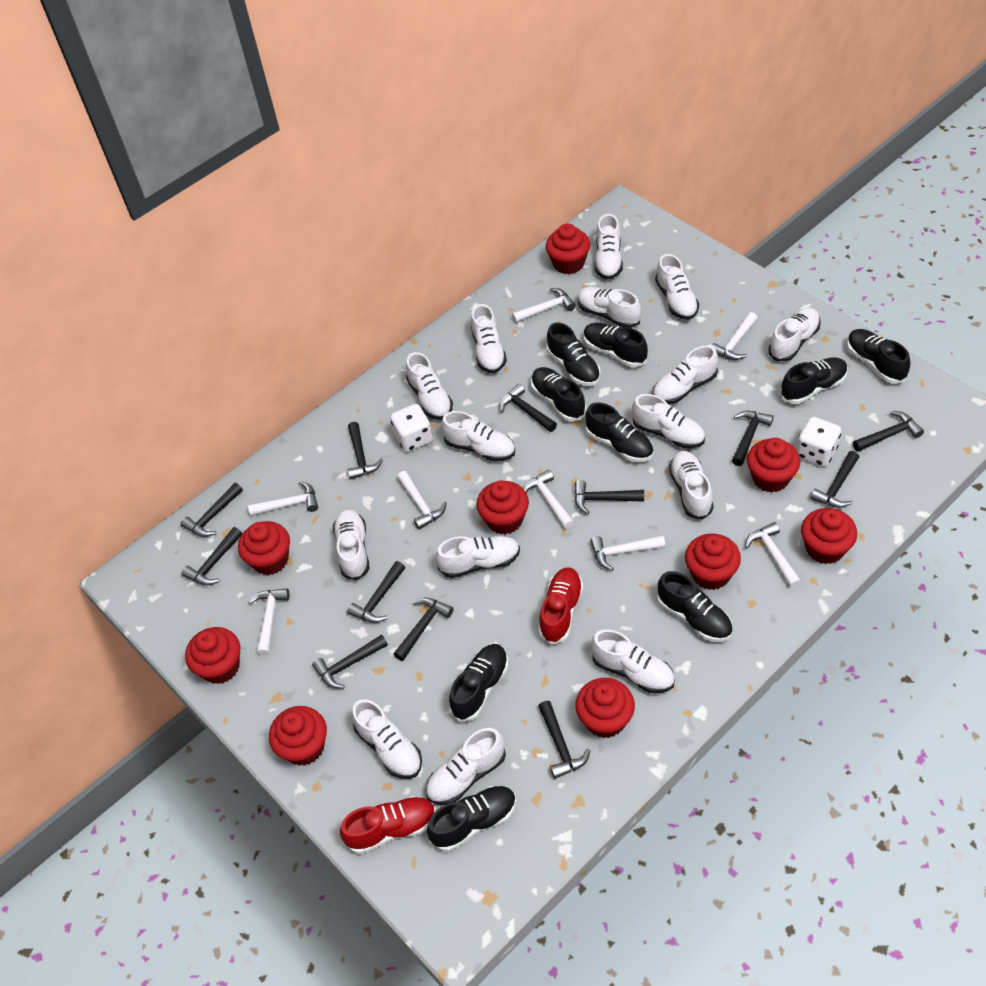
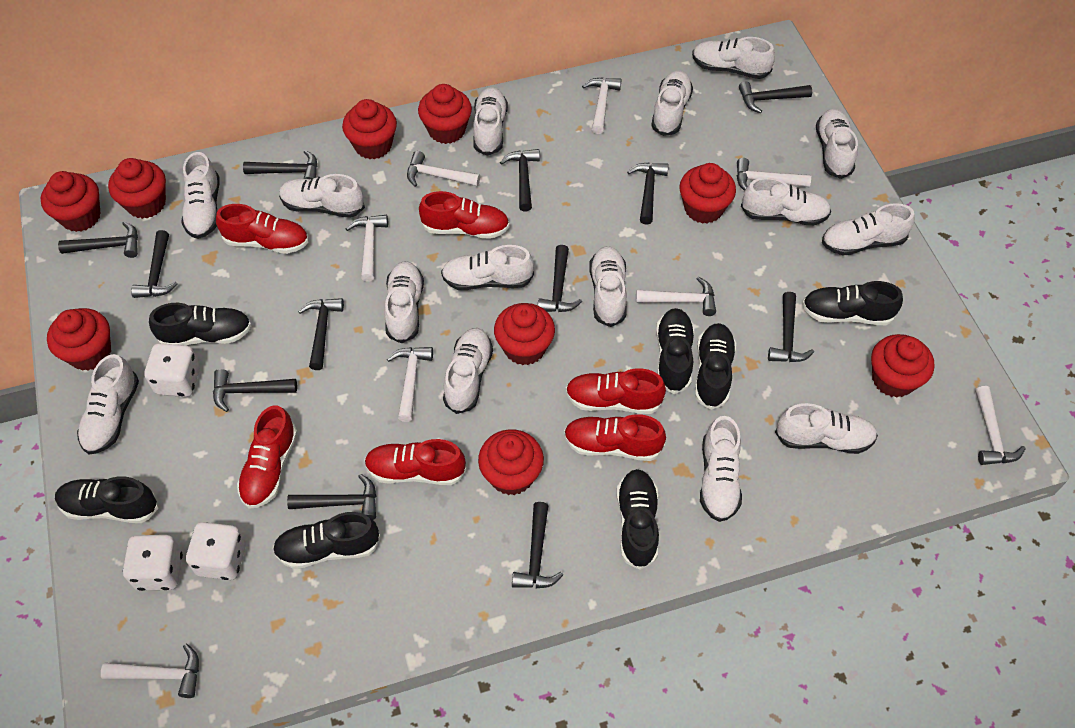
black shoe: [427,786,516,851] [449,644,509,721] [531,367,586,421] [547,323,601,386] [584,323,648,367] [585,403,653,462] [657,571,733,642] [780,357,848,404] [847,329,910,384] = 9 -> [55,476,159,523] [149,303,251,345] [273,512,381,569] [617,469,659,570] [656,308,694,394] [695,323,736,410] [802,281,903,325] = 7
red shoe: [340,796,436,854] [539,567,583,645] = 2 -> [216,204,309,254] [237,406,297,509] [364,439,466,485] [419,191,509,239] [564,414,666,461] [566,368,666,414] = 6
white dice: [390,404,433,452] [797,417,841,467] = 2 -> [123,535,183,591] [144,343,200,397] [186,522,246,580] = 3

